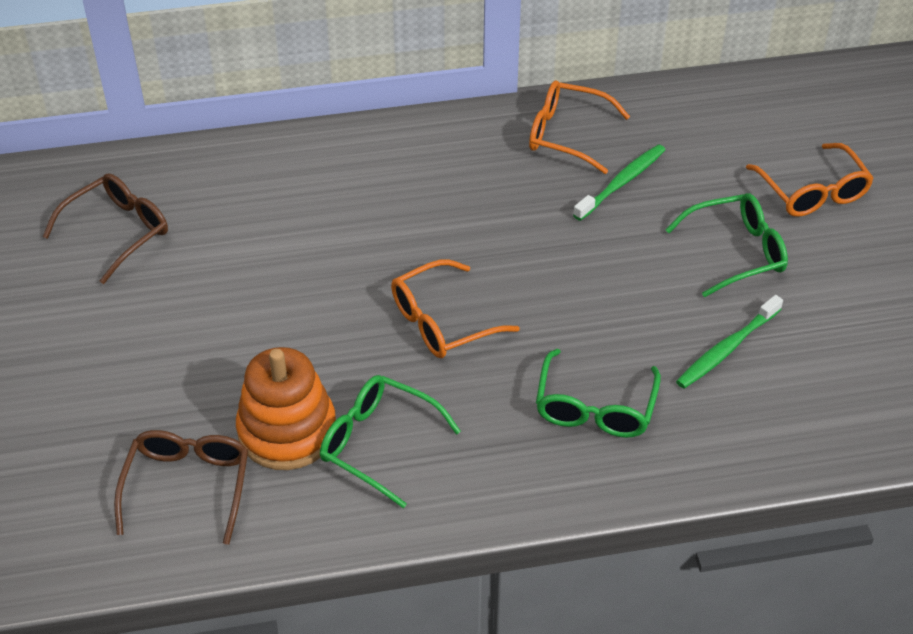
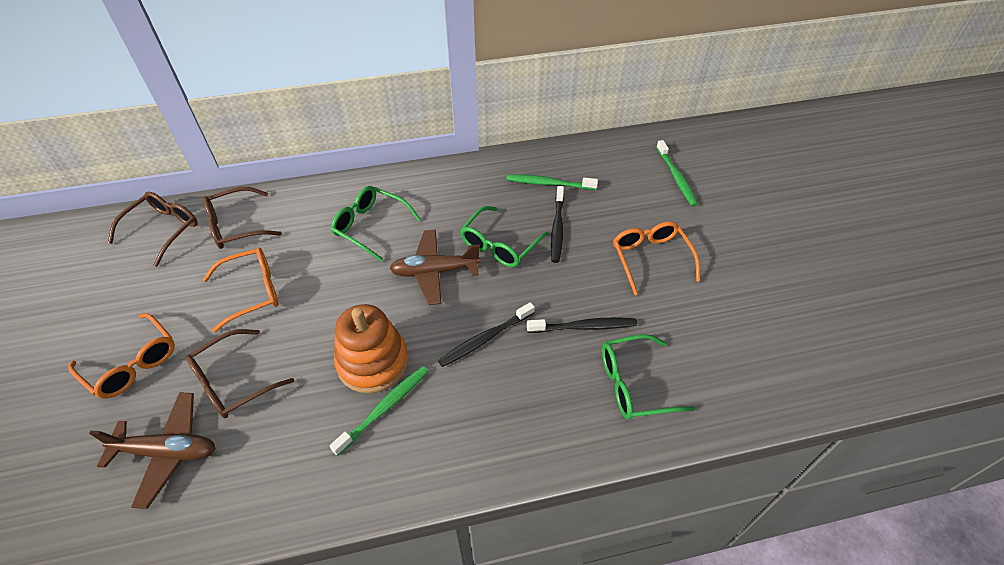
black toothbrush: none = 0 -> [438,302,535,367] [527,318,637,333] [551,186,564,263] = 3
brown glasses: [43,173,168,284] [114,430,248,545] = 2 -> [108,192,198,267] [186,329,294,418] [203,187,282,249] = 3
brown plane: none = 0 -> [89,392,216,509] [389,230,481,305] = 2
green toothbrush: [573,144,665,221] [676,295,783,389] = 2 -> [329,366,429,456] [506,175,598,190] [656,140,698,207] = 3

